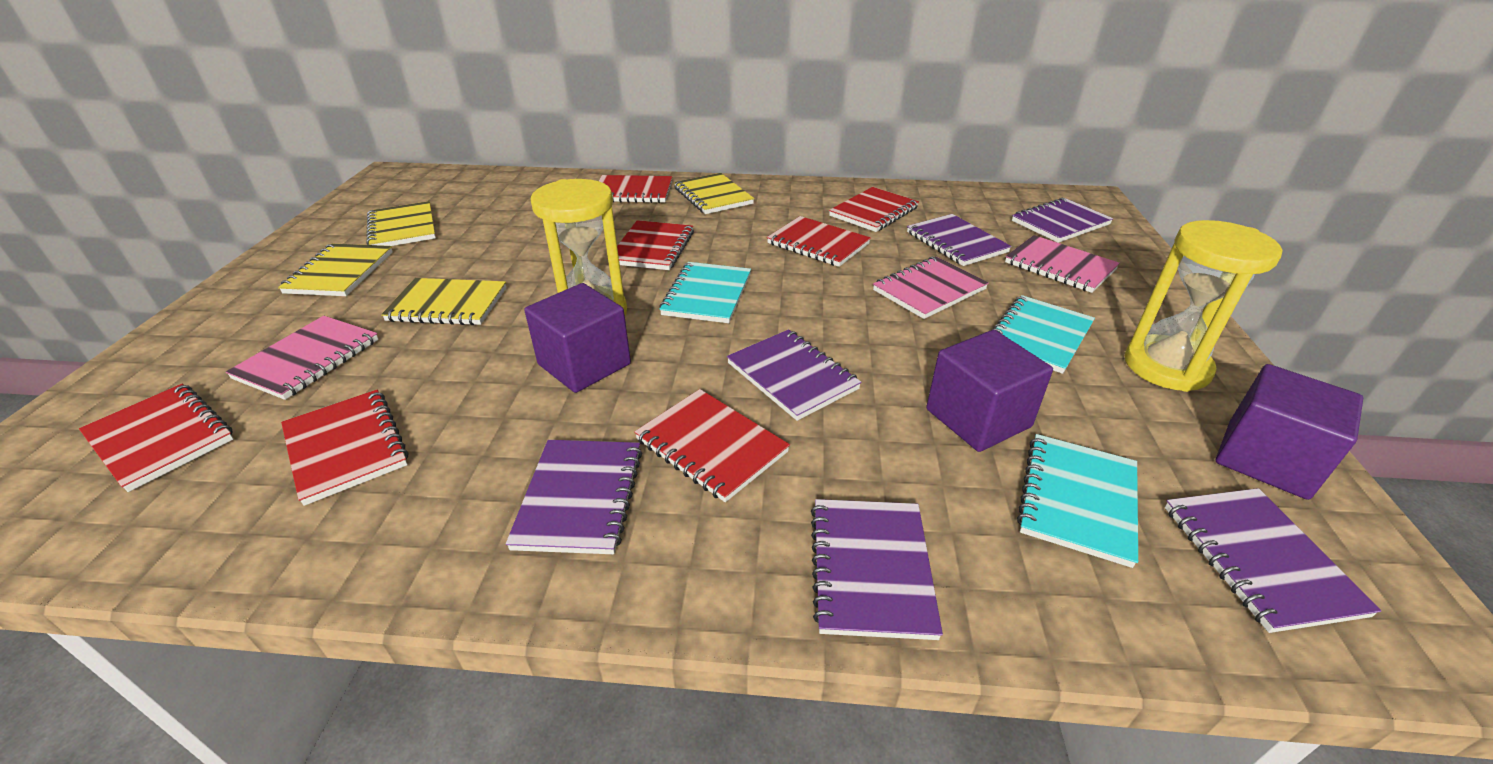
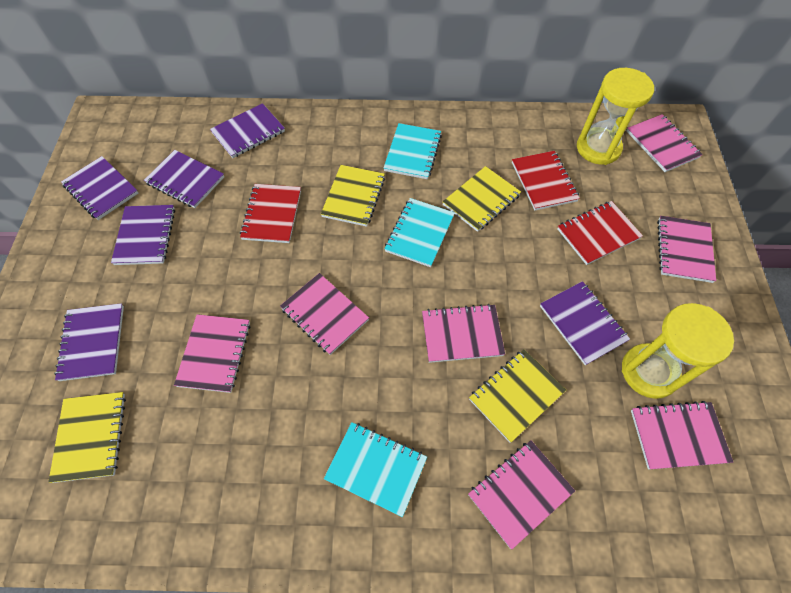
pink notebook: [226,316,379,400] [873,257,989,319] [1005,235,1120,293] = 3 -> [174,314,250,393] [280,273,369,355] [422,304,505,363] [468,441,575,550] [626,114,703,172] [631,401,733,470] [657,216,716,283] = 7
purple cube: [524,283,631,393] [926,330,1053,452] [1216,364,1363,500] = 3 -> none = 0
red notebook: [79,384,233,492] [281,390,408,506] [599,175,672,203] [617,220,694,270] [634,389,790,502] [767,216,871,267] [829,187,919,232] = 7 -> [240,184,301,243] [512,151,580,210] [557,201,643,265] = 3

